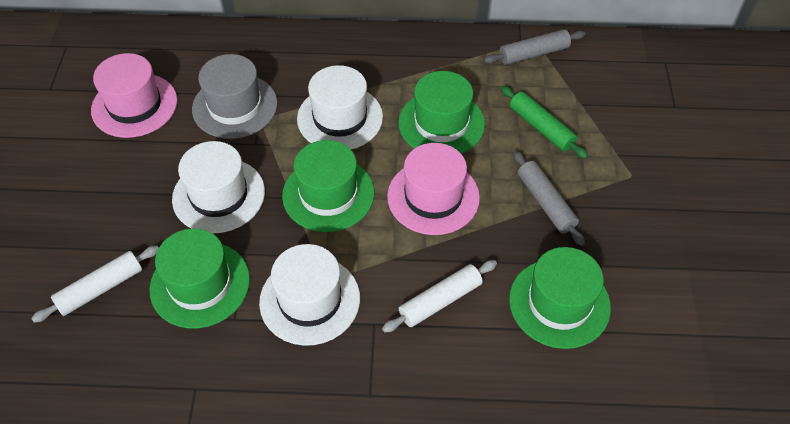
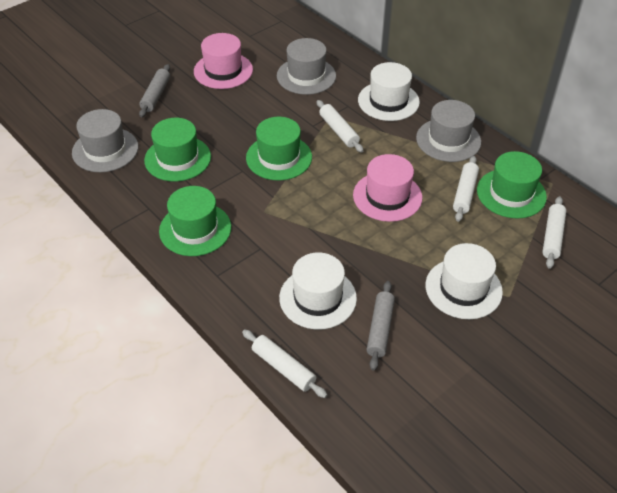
green rolling pin: [500,86,588,159] = 1 -> none = 0
grey hat: [192,54,278,139] = 1 -> [72,109,138,172] [277,38,336,95] [416,100,481,162] = 3
white rolling pin: [31,245,159,323] [382,260,497,332] = 2 -> [242,330,327,398] [317,100,364,153] [453,156,479,222] [542,196,566,269] = 4

